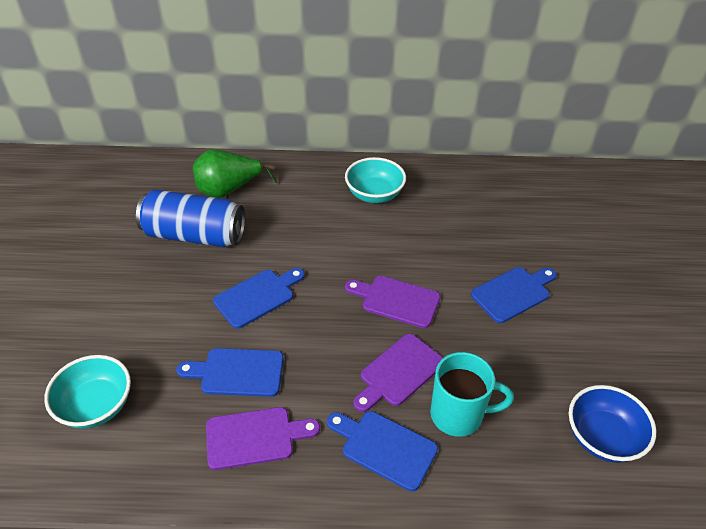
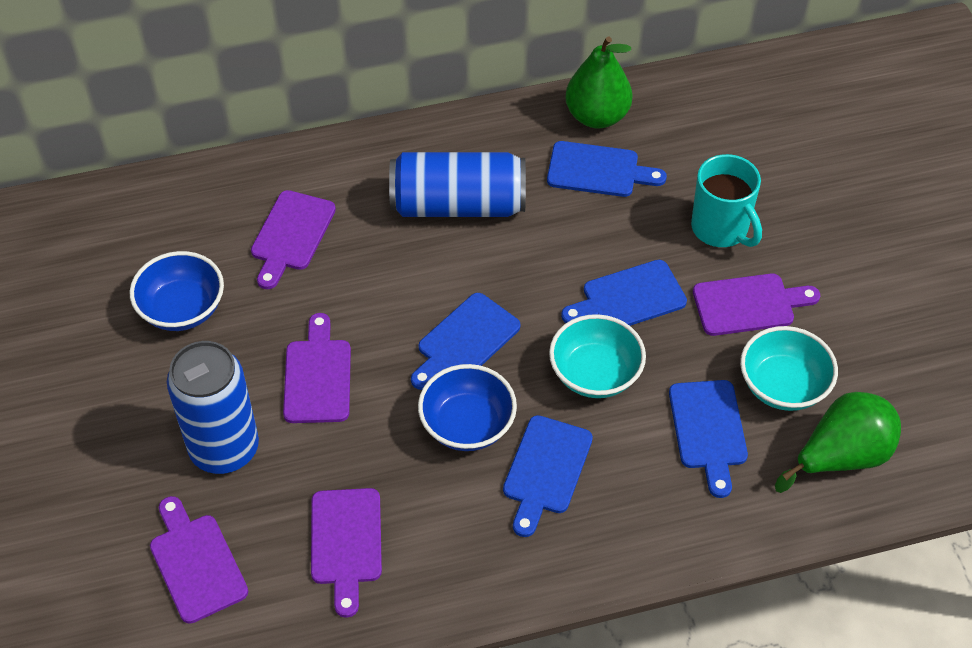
blue bowl: [569,385,656,463] = 1 -> [130,251,224,331] [418,364,517,451] = 2
blue can: [136,189,245,247] = 1 -> [167,341,259,474] [389,152,526,217] = 2
blue cutting board: [177,348,283,397] [213,268,305,329] [327,411,438,491] [471,267,557,323] = 4 -> [411,293,520,390] [503,415,593,537] [547,141,667,197] [561,260,687,326] [669,380,748,498] = 5
green pear: [193,149,277,198] = 1 -> [565,36,633,129] [775,392,901,493] = 2
purple cutting board: [206,407,320,470] [345,276,440,328] [353,334,443,412] = 3 -> [150,496,248,624] [251,190,336,289] [283,313,351,423] [311,488,382,618] [693,274,820,336] = 5

